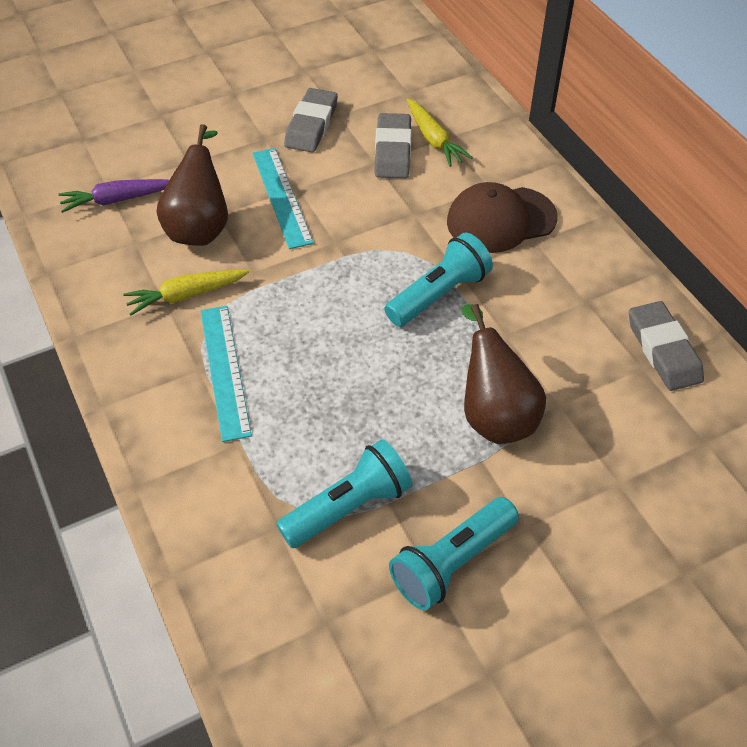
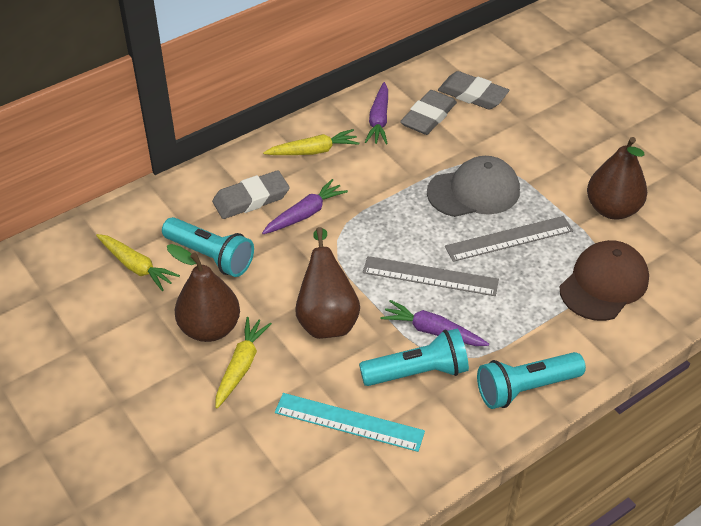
brown pear: [156,124,228,246] [462,304,546,444] = 2 -> [167,244,240,342] [295,227,360,339] [587,137,647,219] = 3
grey cap: none = 0 -> [427,156,520,217] = 1
grey ruler: none = 0 -> [363,256,499,296] [445,216,573,262] = 2
purple carrot: [59,179,169,213] = 1 -> [262,179,348,234] [365,82,388,144] [380,300,489,346] = 3
turquoise ruler: [201,306,252,442] [252,148,314,249] = 2 -> [275,393,425,452] = 1
yellow carrot: [123,270,249,316] [406,99,473,167] = 2 -> [96,234,180,291] [215,317,272,409] [263,129,359,155] = 3

